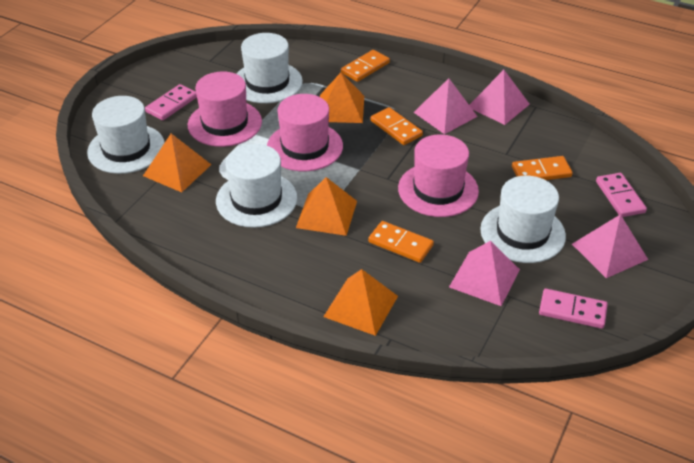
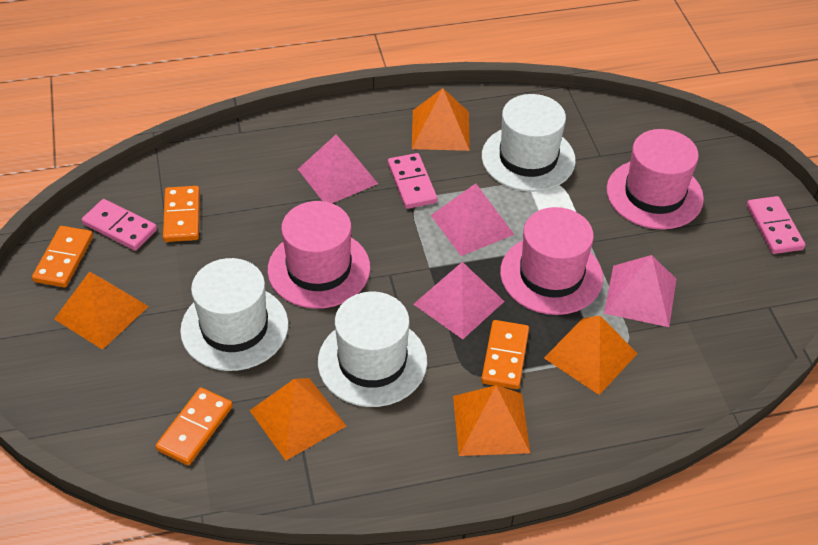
orange pyramid: [143,133,211,192] [296,177,357,236] [320,73,364,123] [323,269,398,336] = 4 -> [54,272,149,350] [249,378,346,461] [412,88,470,151] [453,385,530,456] [544,316,638,395] = 5
white hat: [87,96,165,174] [216,144,297,228] [236,33,303,103] [480,176,566,263] = 4 -> [180,258,288,371] [318,292,427,407] [482,94,576,192] = 3

